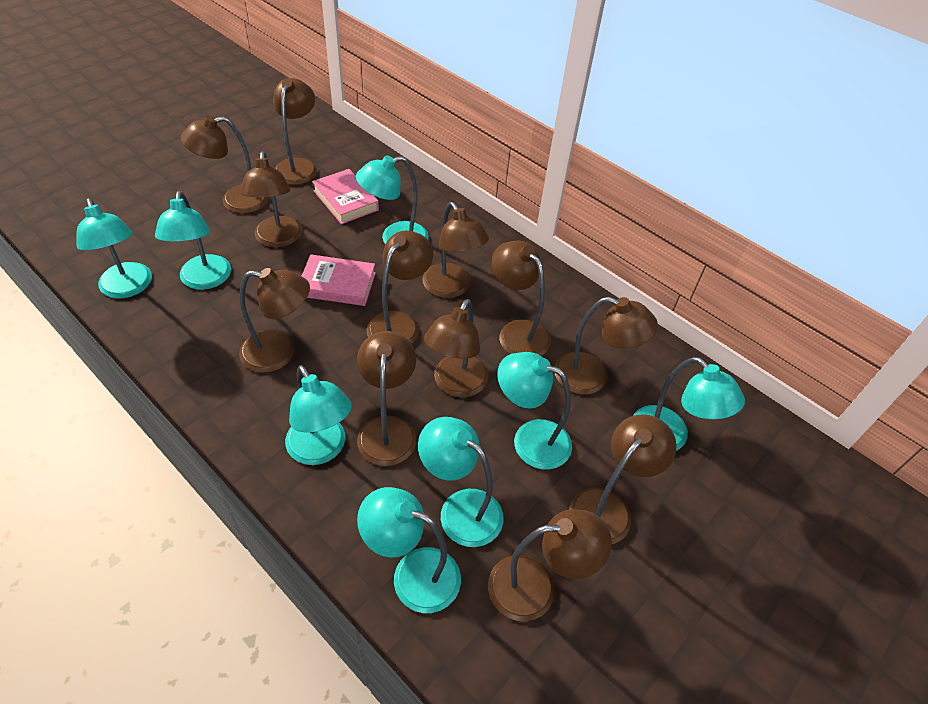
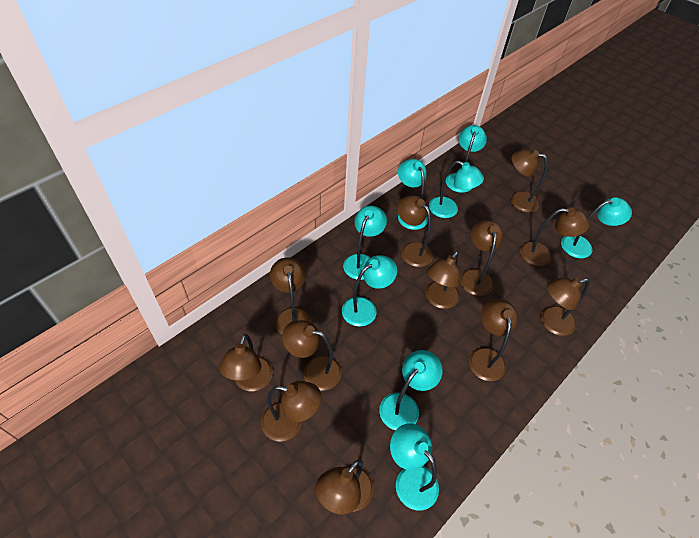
pink book: [302,254,376,306] [312,169,379,224] = 2 -> none = 0

